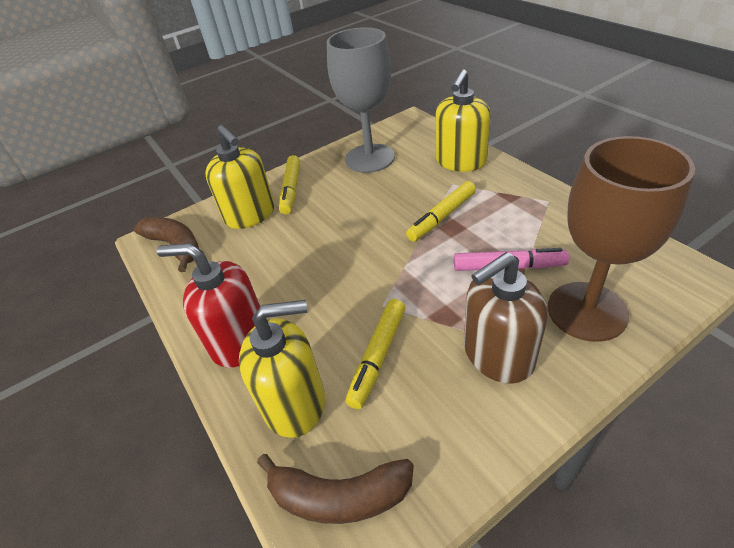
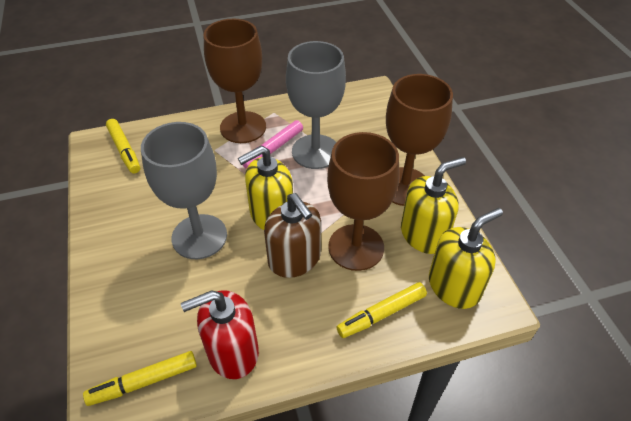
brown banana: [134,217,199,272] [257,454,414,524] = 2 -> none = 0
brown goblet: [548,136,695,342] = 1 -> [204,19,266,143] [327,132,399,271] [386,74,453,206] = 3
grey goblet: [327,27,395,173] = 1 -> [141,122,227,259] [286,41,346,169] = 2

